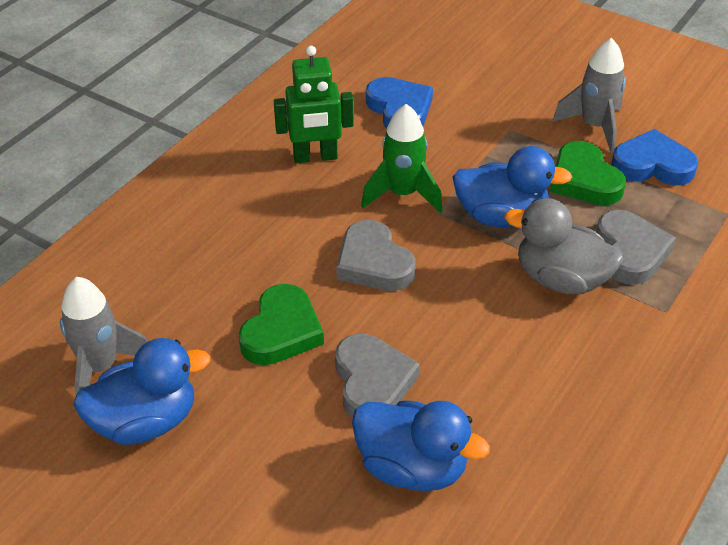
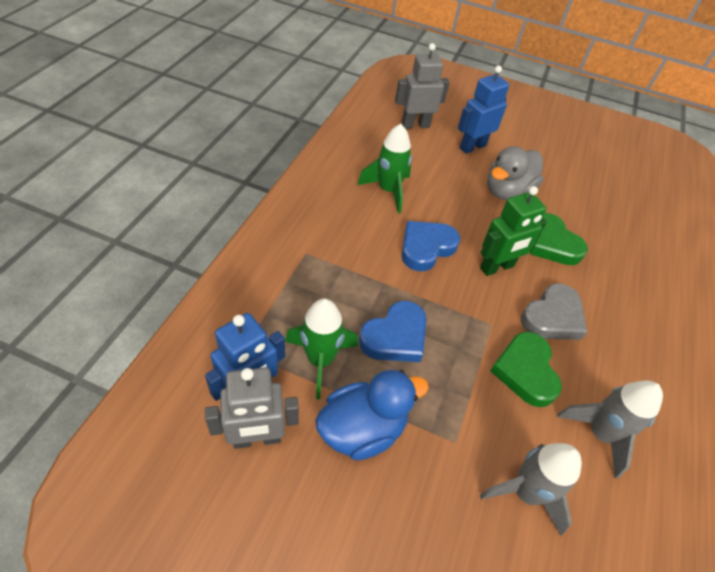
blue duck: [73,338,211,445] [352,400,490,491] [453,146,572,228] = 3 -> [315,370,429,461] = 1
blue robot: none = 0 -> [205,313,285,401] [458,66,509,154] = 2
green rocket: [361,104,442,213] = 1 -> [285,299,358,399] [357,124,412,214] = 2
grey heart: [335,334,420,418] [336,220,415,291] [596,210,676,285] = 3 -> [521,283,588,340] = 1
grey robot: none = 0 -> [205,367,299,449] [395,43,450,129] = 2

